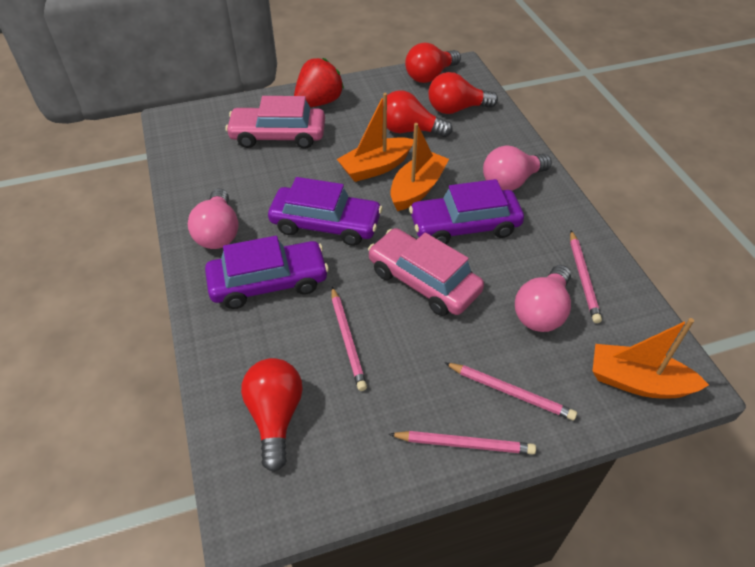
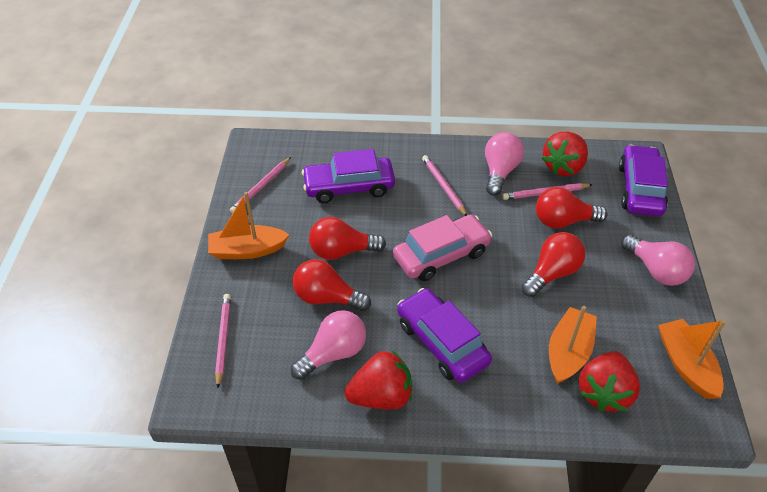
pink car: [225,96,325,149] [368,228,484,316] = 2 -> [393,214,492,281] = 1
red strawberry: [294,58,344,108] = 1 -> [344,351,412,410] [542,132,588,176] [579,351,640,411] = 3

